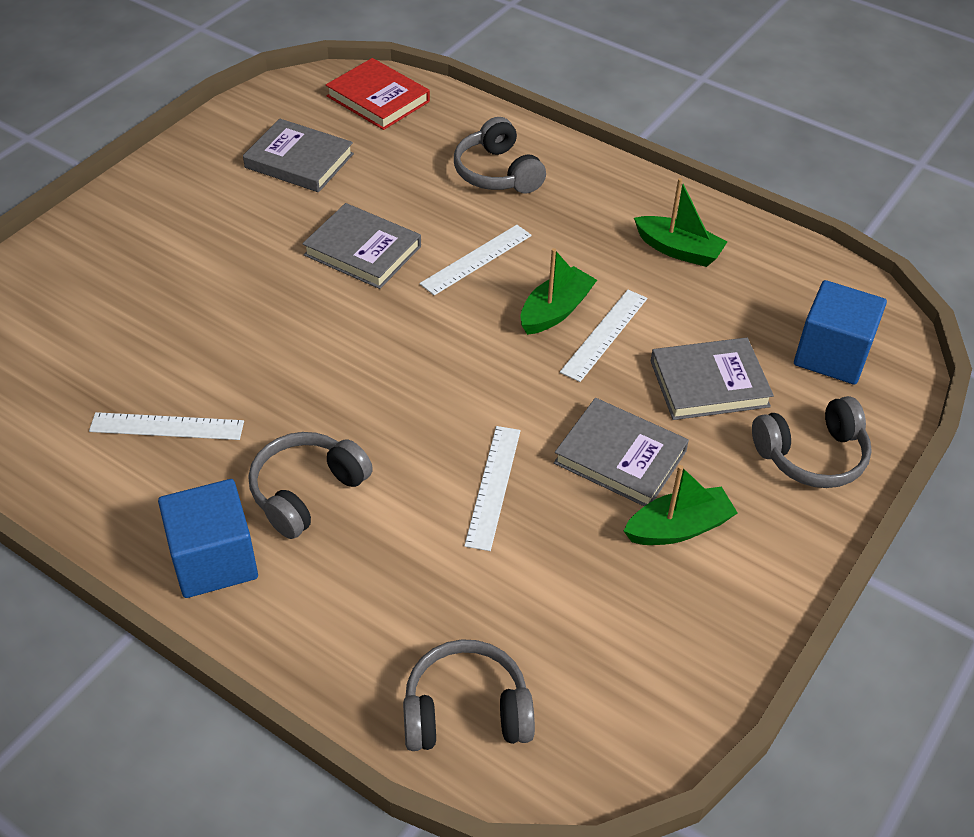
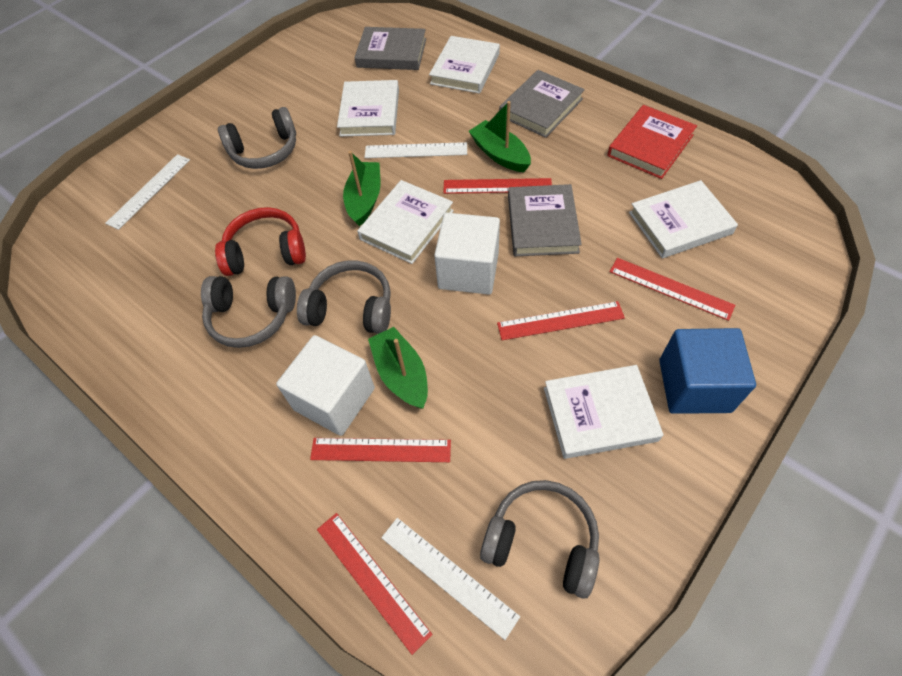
blue cube: [158,479,258,598] [794,280,887,385] = 2 -> [659,328,756,414] = 1
grey book: [243,119,354,192] [302,203,421,289] [554,398,689,506] [651,338,774,420] = 4 -> [355,27,426,70] [499,70,585,138] [508,184,582,256] = 3
red headphones: none = 0 -> [215,207,306,276] = 1
red ruler: none = 0 -> [310,438,451,462] [317,513,433,655] [443,178,552,194] [497,301,625,340] [610,258,735,321] = 5
white book: none = 0 -> [337,80,399,136] [357,180,454,264] [429,36,500,94] [544,365,663,459] [629,180,738,258] = 5
white cube: none = 0 -> [276,335,375,436] [434,213,500,295] = 2
white ruler: [89,412,244,440] [420,225,532,295] [464,426,521,551] [560,290,647,382] = 4 -> [105,154,190,230] [365,142,467,158] [381,518,520,640] = 3

